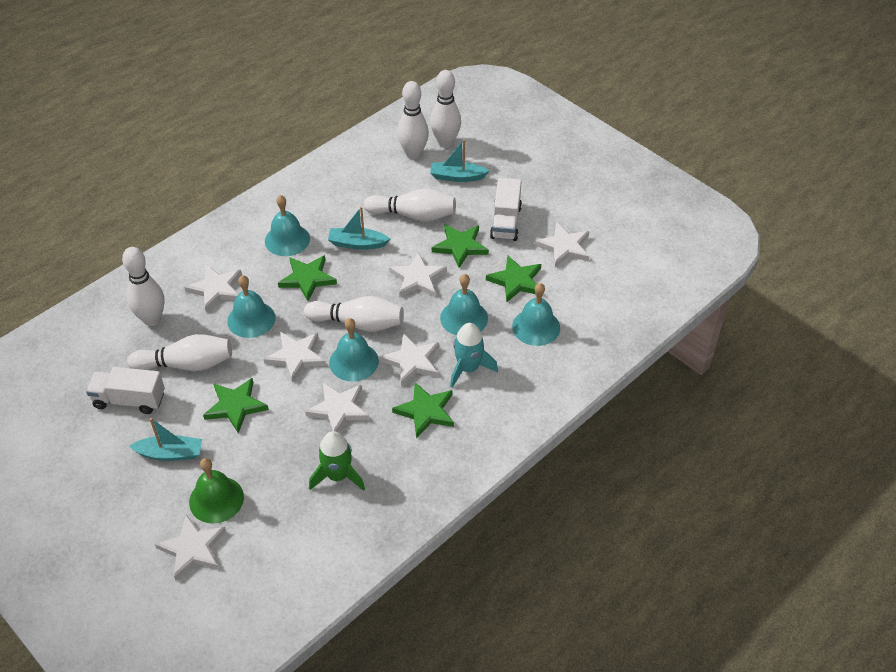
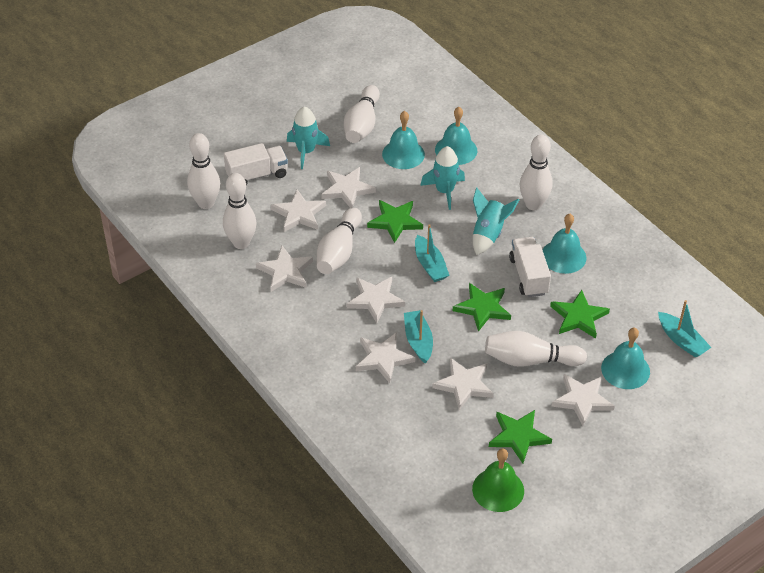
green rocket: [309,431,365,491] = 1 -> none = 0
green star: [203,378,269,433] [278,255,337,301] [392,382,454,438] [432,224,489,268] [486,255,541,303] = 5 -> [367,200,423,243] [453,283,511,332] [489,410,552,464] [550,290,610,338] = 4
turquoise bell: [227,275,276,338] [265,195,310,256] [329,318,379,382] [440,274,488,335] [512,283,560,346] = 5 -> [382,111,425,169] [435,107,477,165] [542,214,586,274] [601,328,650,389] = 4
turquoise rocket: [450,323,498,388] = 1 -> [287,106,330,169] [420,146,465,210] [473,187,519,255] = 3

